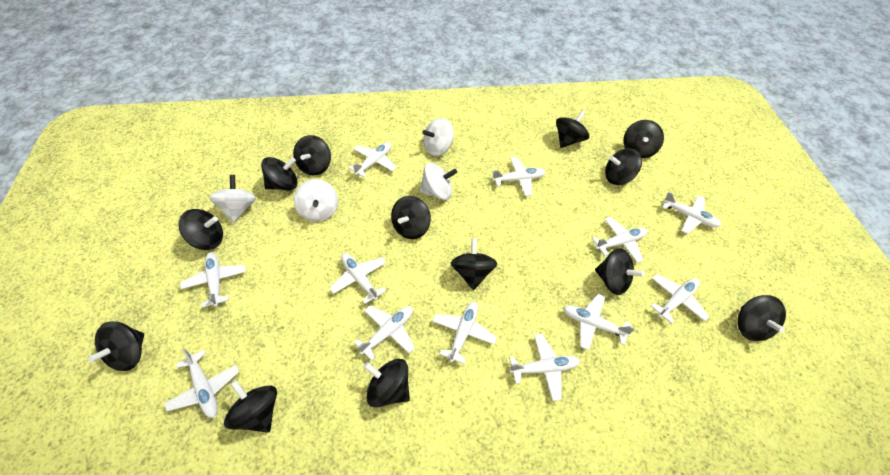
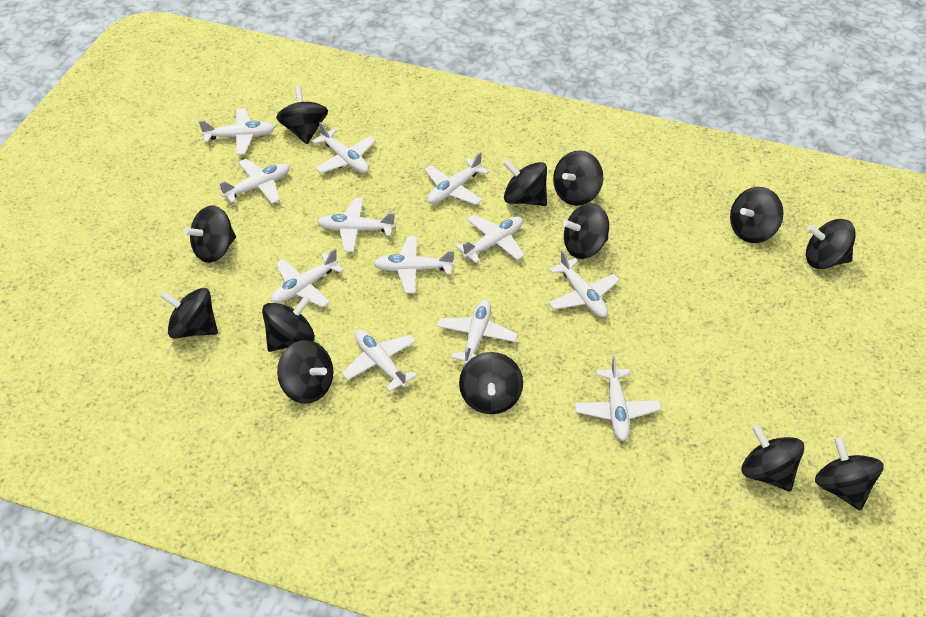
white spinning top: [209,175,256,223] [294,179,338,222] [420,163,457,200] [422,118,454,156] = 4 -> none = 0

